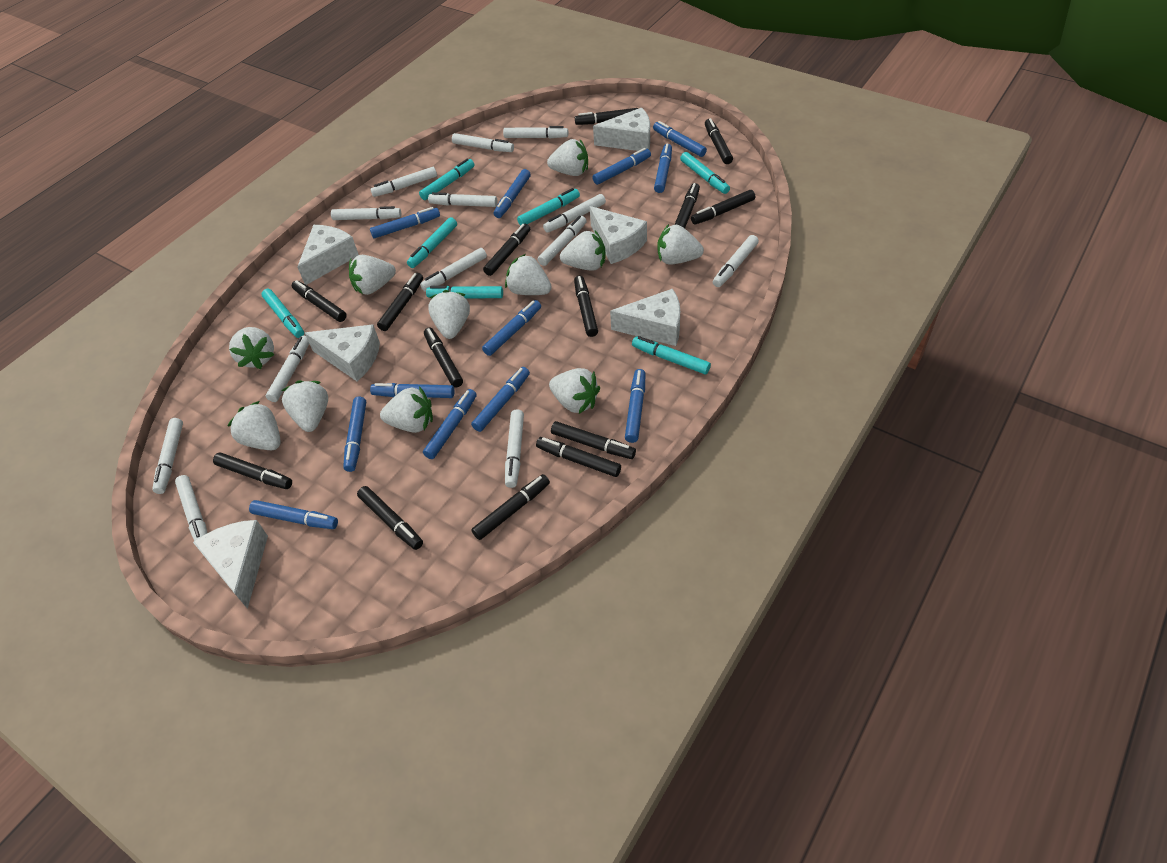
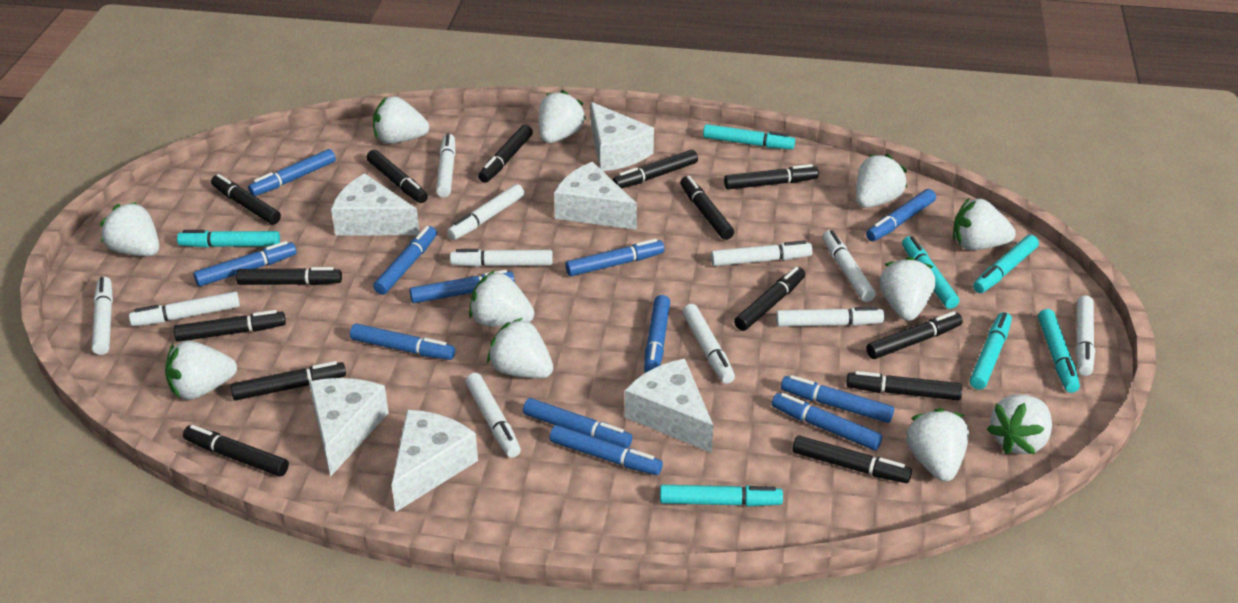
white marker: [152,418,183,494] [175,475,207,541] [266,336,309,402] [331,206,401,220] [370,167,437,197] [420,248,487,291] [428,192,497,207] [452,133,514,152] [503,126,568,139] [505,409,524,488] [538,216,587,266] [543,194,606,233] [713,235,759,287] = 13 -> [92,277,113,355] [129,291,240,326] [436,133,456,197] [447,184,524,240] [450,249,553,267] [465,373,521,458] [682,304,735,384] [711,241,813,266] [776,307,884,327] [822,230,876,302] [1076,296,1095,376] = 11

